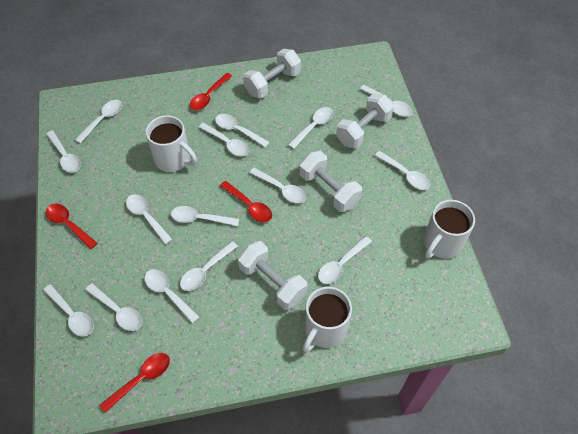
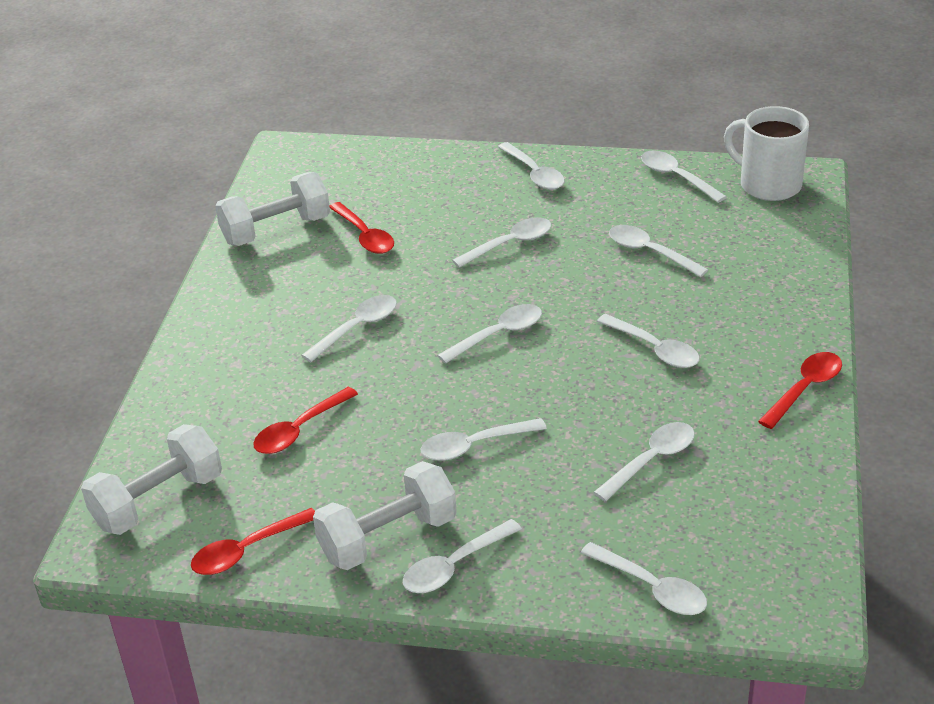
white dumbbell: [238,241,307,310] [243,49,301,98] [299,151,362,212] [336,93,394,149] = 4 -> [81,424,222,535] [215,172,330,246] [313,461,457,570] = 3
white mug: [145,115,197,172] [303,287,352,353] [424,200,475,259] = 3 -> [724,106,809,201] = 1
white spoon: [43,284,94,337] [46,130,81,173] [75,100,123,144] [85,283,142,331] [126,194,173,245] [144,269,199,324] [171,206,239,226] [180,241,238,291] [198,123,249,156] [215,114,270,148] [250,168,306,203] [288,107,334,149] [318,236,372,284] [360,85,412,117] [375,151,431,190] = 15 -> [301,295,397,362] [403,519,522,593] [421,418,547,461] [437,304,542,364] [452,218,551,268] [498,142,565,190] [581,542,707,615] [593,422,695,501] [597,314,700,368] [609,225,708,277] [641,150,727,203] = 11

